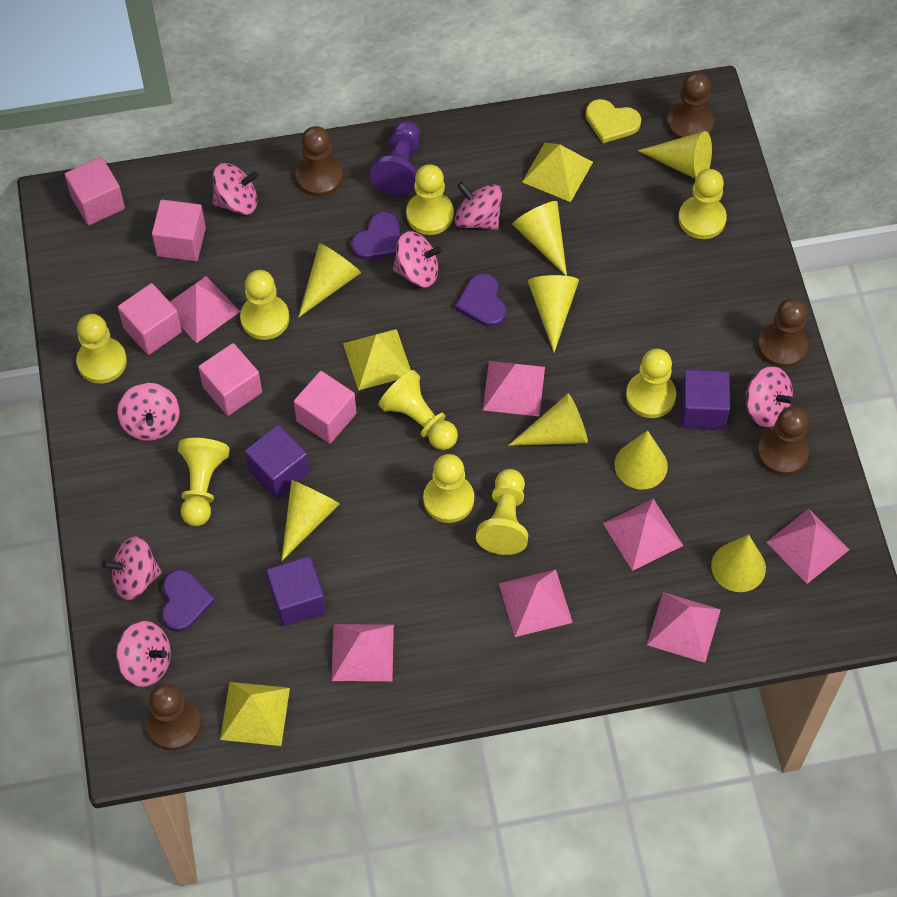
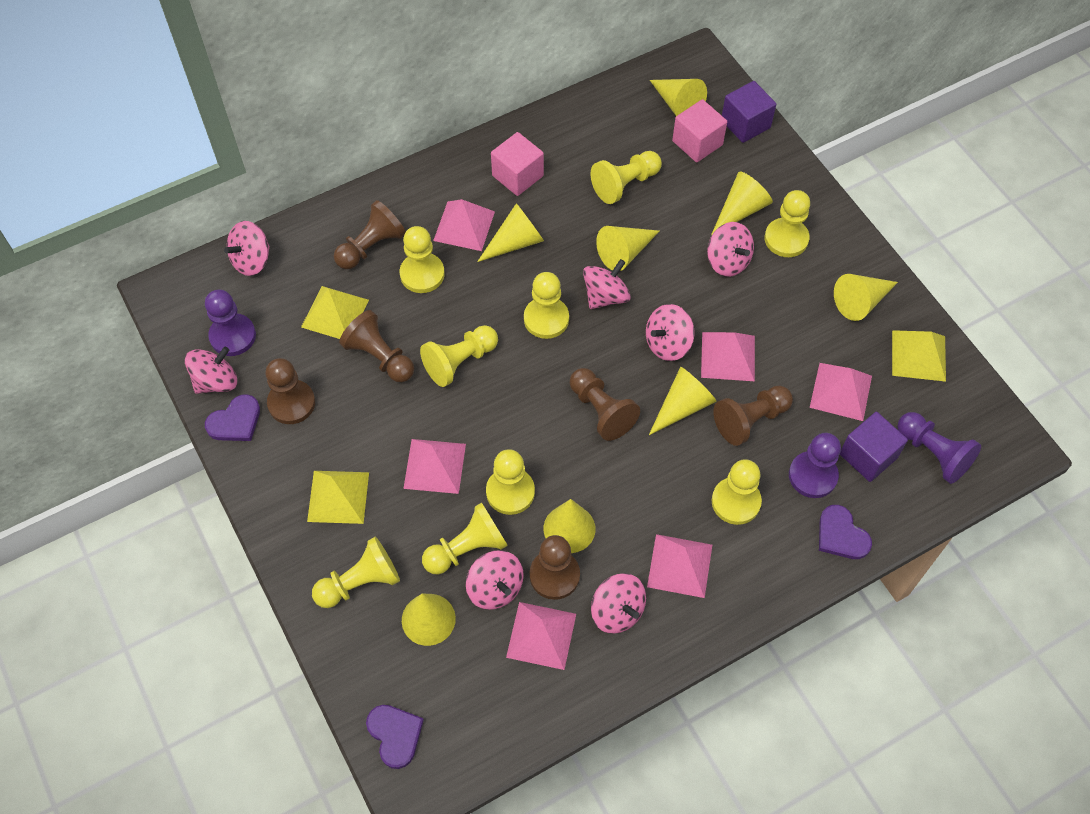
brown pawn: [146,684,201,751] [296,126,343,197] [667,72,714,139] [757,407,809,476] [758,298,808,368] = 5 -> [265,358,315,424] [334,200,406,269] [339,310,414,382] [530,535,580,600] [570,368,640,441] [713,386,793,446] = 6
pink cube: [64,157,125,225] [118,283,182,355] [152,200,206,261] [198,343,262,416] [294,371,356,444] = 5 -> [491,132,544,196] [672,99,727,162] = 2
pink pyramid: [170,276,241,343] [331,624,394,681] [483,361,545,416] [499,569,573,637] [603,499,683,571] [647,592,721,663] [766,509,850,584] = 7 -> [403,439,466,494] [433,199,495,251] [506,602,576,670] [647,534,712,598] [701,332,755,381] [810,363,872,421] = 6
purple cube: [245,425,309,499] [266,557,326,626] [681,370,730,430] = 3 -> [722,81,776,143] [840,412,908,482] = 2
purple pawn: [370,120,420,195] = 1 -> [205,289,256,356] [789,433,841,498] [898,412,981,484] = 3
yellow heart: [585,99,641,143] = 1 -> none = 0

